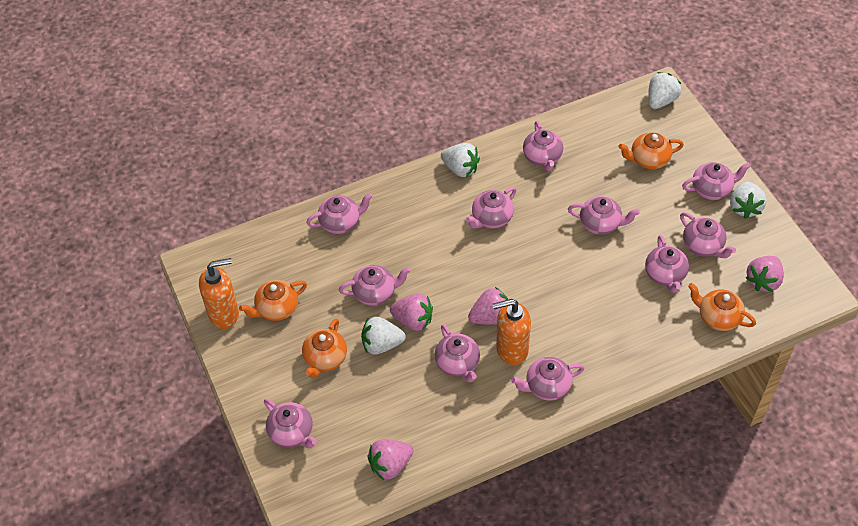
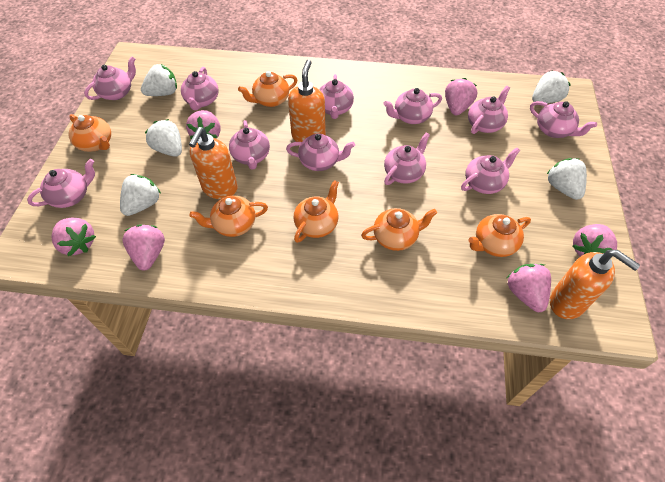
orange soap dispenser: [199,258,239,329] [493,299,531,365] = 2 -> [189,127,238,199] [288,60,326,143] [550,250,640,319] = 3
orange teapot: [239,280,307,321] [302,318,347,379] [618,132,684,169] [688,283,756,331] = 4 -> [69,114,111,152] [189,196,268,237] [238,71,297,107] [294,180,339,243] [361,208,437,251] [468,214,531,257] = 6
pink strawberry: [367,439,413,480] [390,293,433,331] [468,287,508,325] [746,256,784,292] = 4 -> [51,218,96,256] [123,225,165,271] [186,110,220,139] [445,78,477,116] [507,264,551,312] [572,224,617,257] = 6
white strawberry: [361,317,406,355] [441,143,480,177] [648,72,681,109] [730,182,767,219] = 4 -> [120,174,161,216] [141,64,177,96] [145,119,182,157] [532,70,571,103] [547,158,587,200] = 5

